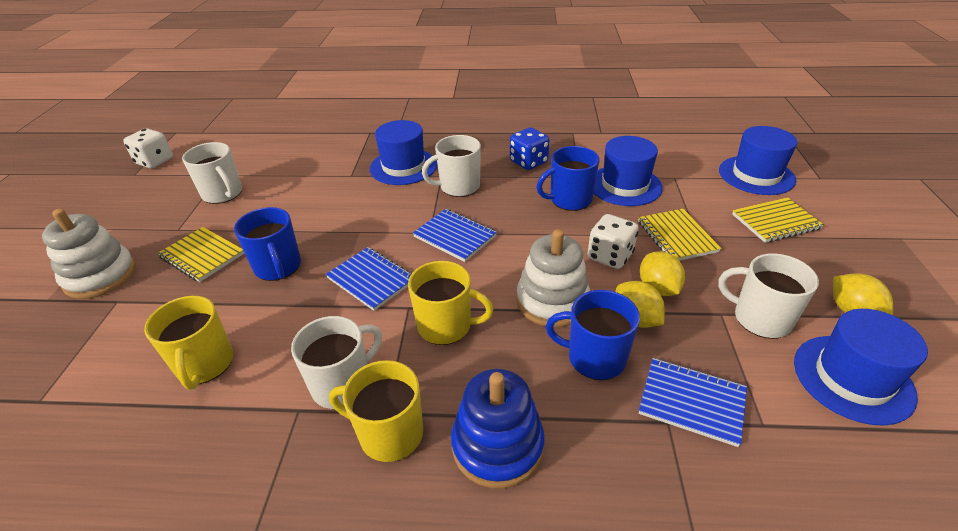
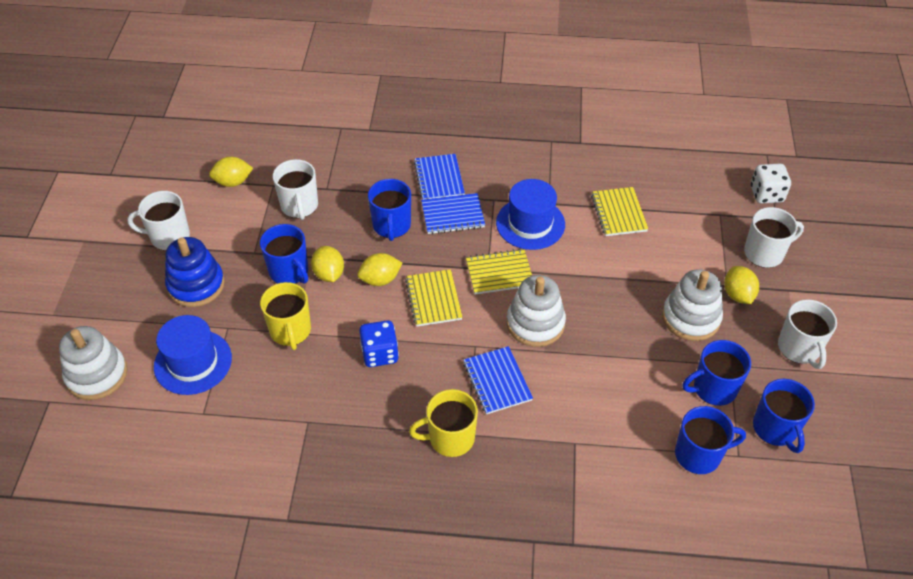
blue hat: [370,120,437,185] [594,136,663,206] [719,126,797,195] [794,309,928,426] = 4 -> [154,315,232,395] [496,179,565,250] = 2
blue mug: [234,207,301,281] [536,146,600,211] [546,290,640,380] = 3 -> [260,224,308,284] [368,179,411,241] [675,406,746,474] [683,340,751,406] [753,379,815,453] = 5
white dice: [123,128,173,168] [588,214,639,269] = 2 -> [751,164,791,204] = 1
white stacking toy: [42,209,136,299] [516,230,590,327] = 2 -> [59,326,127,400] [507,275,566,347] [662,269,723,341] = 3
yellow lemon: [616,281,665,328] [640,251,685,296] [833,273,893,315] = 3 -> [209,157,253,187] [311,246,344,282] [357,253,402,286] [724,266,759,304] = 4
yellow mug: [144,296,233,390] [329,360,423,462] [408,261,493,345] = 3 -> [260,282,311,350] [409,389,478,457] = 2

